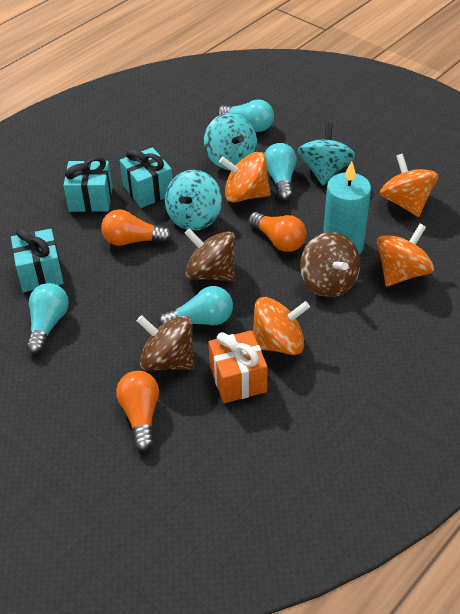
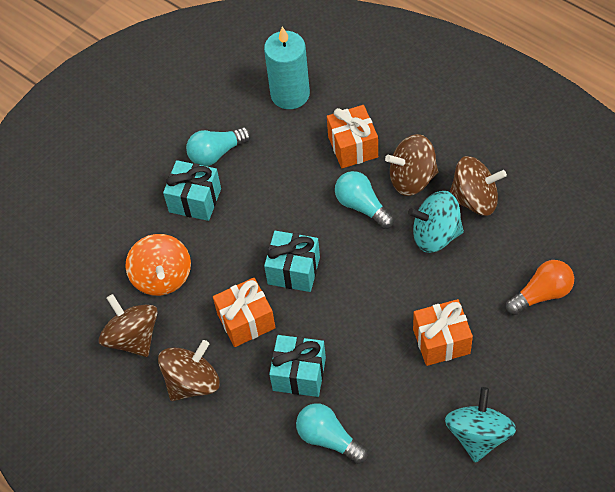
brown spinning top: [137,315,195,371] [185,228,235,282] [300,232,360,297] = 3 -> [99,294,158,357] [158,340,220,401] [385,134,438,196] [450,156,507,216] = 4
orange gift: [208,330,268,403] = 1 -> [213,278,276,347] [327,105,378,168] [413,299,473,366] = 3
orange light bulb: [101,209,172,246] [116,371,159,451] [248,212,306,252] = 3 -> [505,260,574,315] = 1
orange spinning top: [219,152,271,203] [253,297,310,355] [377,224,434,286] [380,153,438,217] = 4 -> [125,234,191,296] = 1
turquoise light bulb: [26,283,69,354] [158,286,233,326] [217,99,274,132] [264,143,297,201] = 4 -> [186,127,251,166] [296,403,368,464] [335,171,394,229] = 3
turquoise spinning top: [165,170,222,231] [204,113,257,170] [298,123,355,185] = 3 -> [408,191,464,253] [445,387,516,463] = 2

